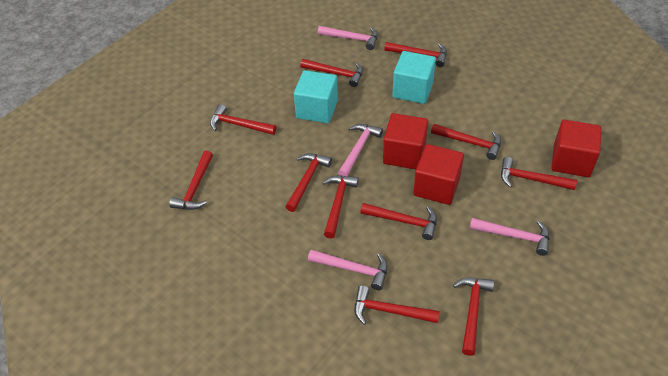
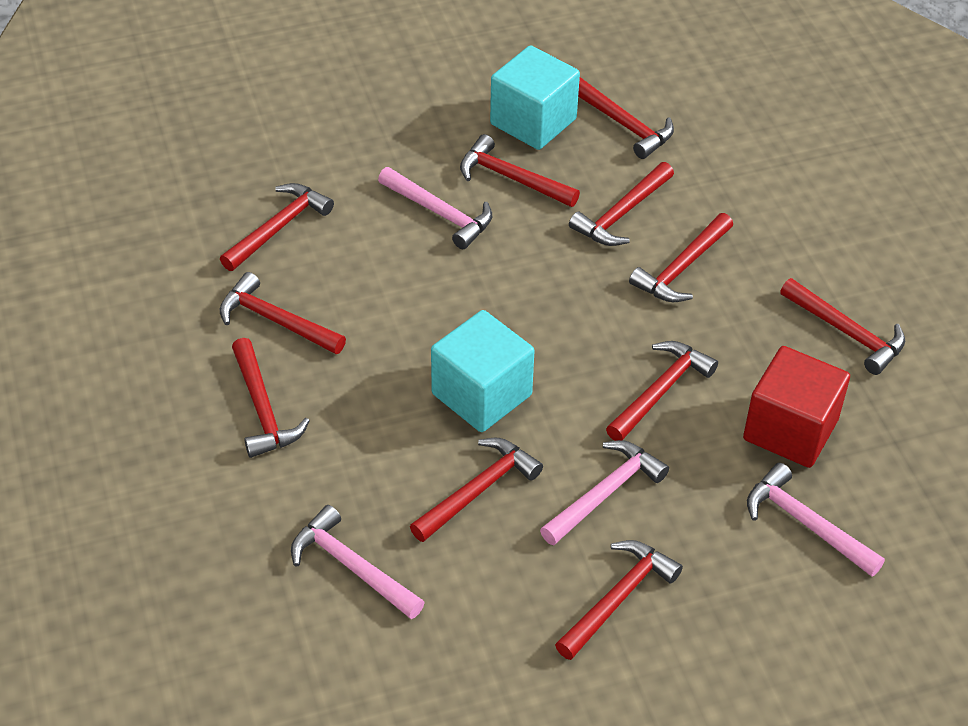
red cube: [383,113,428,169] [413,144,464,205] [551,119,601,177] = 3 -> [743,346,850,468] = 1

